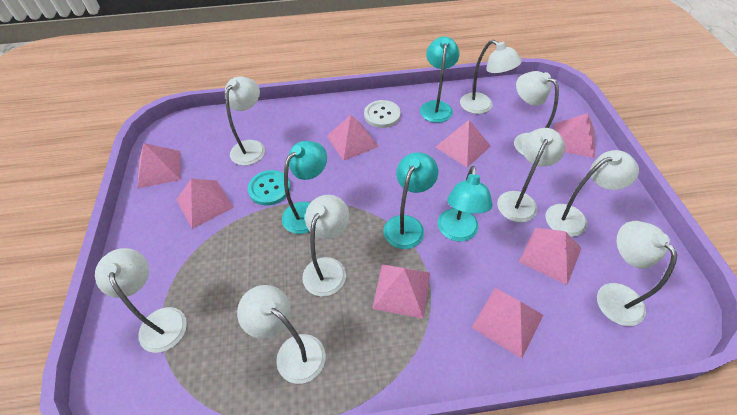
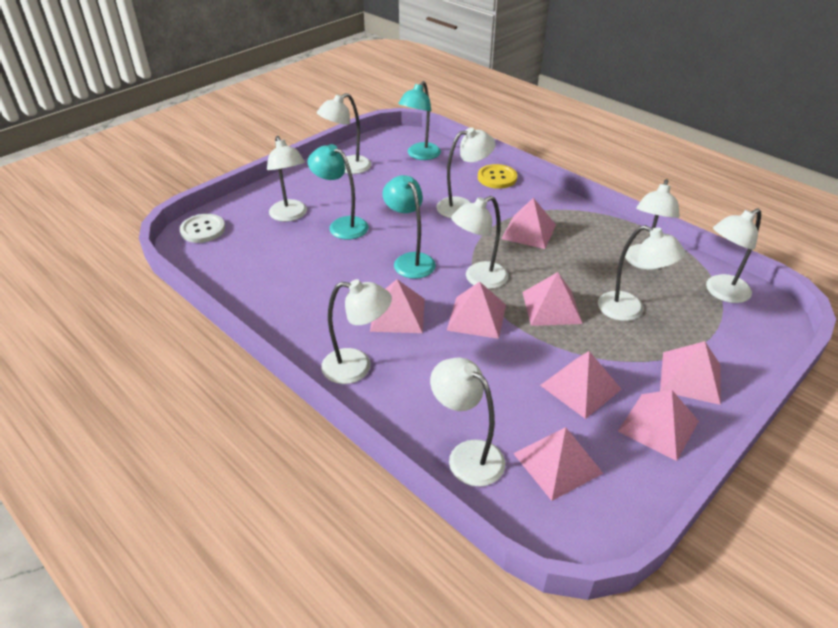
turquoise button: [248,170,291,205] = 1 -> none = 0
turquoise lamp: [282,141,327,234] [383,152,438,249] [420,37,460,123] [438,166,493,241] = 4 -> [307,144,368,240] [383,175,436,279] [398,81,441,160] = 3
yellow button: none = 0 -> [478,164,517,189] = 1

